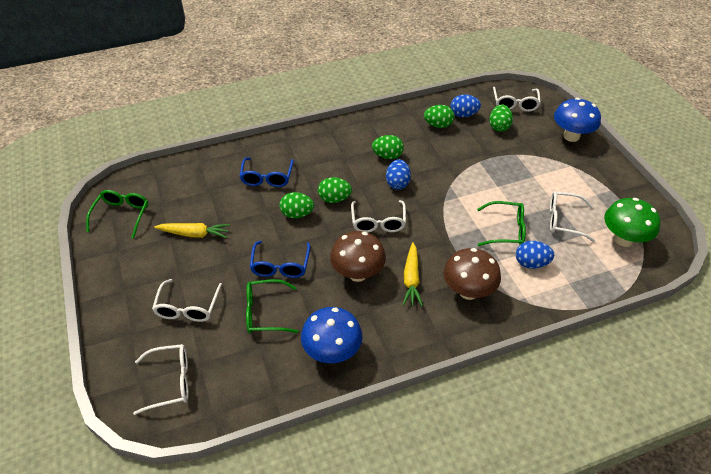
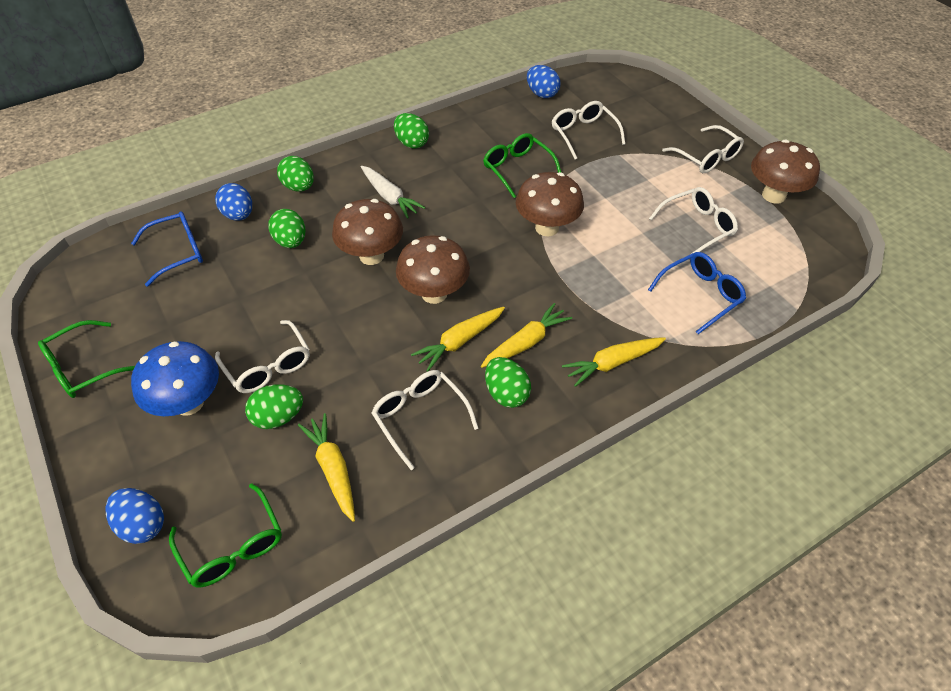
blue mushroom: [301,307,362,363] [554,98,601,142] = 2 -> [131,341,219,416] = 1
brown mushroom: [330,231,386,282] [443,248,501,300] = 2 -> [332,199,403,265] [396,235,470,304] [516,172,584,236] [751,139,820,204] = 4
green mushroom: [604,198,660,247] = 1 -> none = 0
white carrot: none = 0 -> [361,166,425,219] = 1
yellow carrot: [154,223,230,238] [403,242,423,306] = 2 -> [298,413,355,522] [411,307,505,372] [481,303,572,368] [562,337,666,387] = 4

